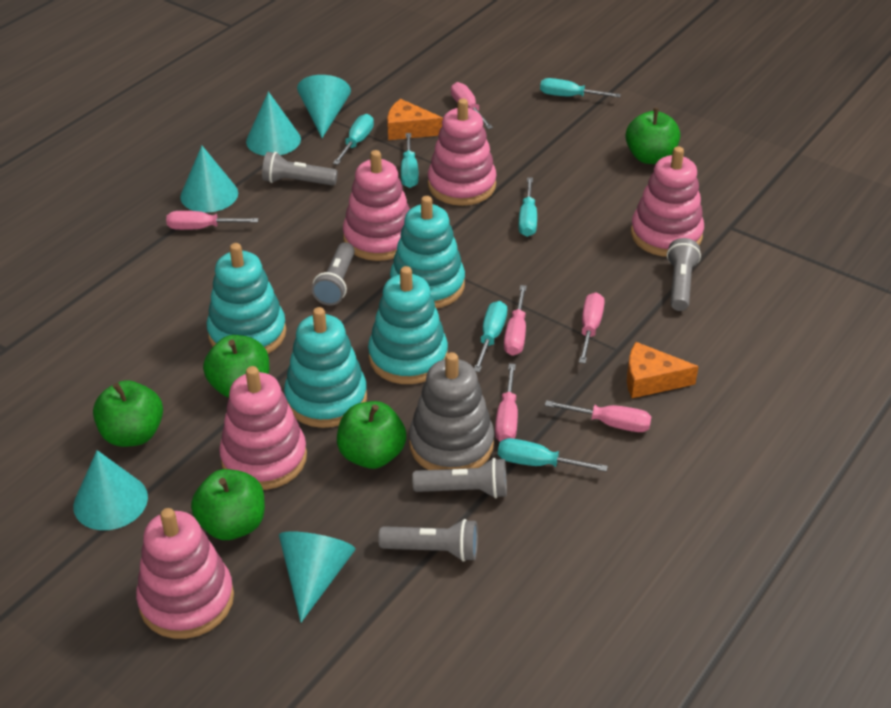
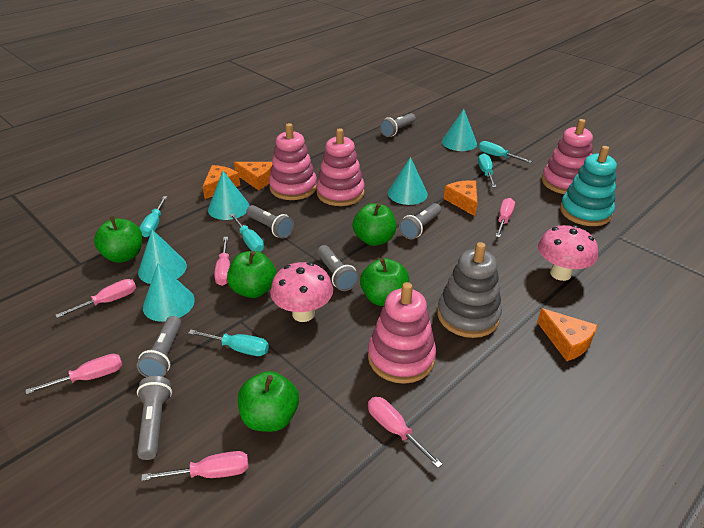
grey flashlight: [262,152,338,186] [312,242,355,305] [378,519,478,562] [412,458,507,498] [667,238,701,311] = 5 -> [137,316,181,377] [137,376,172,460] [246,205,294,239] [317,245,359,291] [380,113,416,137] [399,203,441,239] = 6
orange cheese: [387,99,443,140] [627,342,699,398] = 2 -> [202,165,240,199] [234,162,273,190] [444,180,478,216] [537,308,598,361] = 4
pink mushroom: none = 0 -> [270,262,333,322] [538,225,598,281] = 2
pink stacking toy: [136,508,234,639] [219,366,307,490] [343,150,410,261] [428,99,497,206] [631,146,704,257] = 5 -> [269,123,317,200] [316,128,365,206] [368,282,436,384] [542,119,593,194] = 4
turquoise screwdriver: [333,114,374,165] [401,133,419,188] [474,301,507,372] [498,438,608,472] [518,177,537,237] [540,78,621,98] = 6 -> [139,196,168,237] [188,330,269,356] [230,214,264,252] [478,153,496,187] [479,141,532,163] = 5
turquoise stacking toy: [207,243,286,354] [284,307,367,428] [368,266,448,384] [390,196,465,308] = 4 -> [560,146,617,226] = 1

